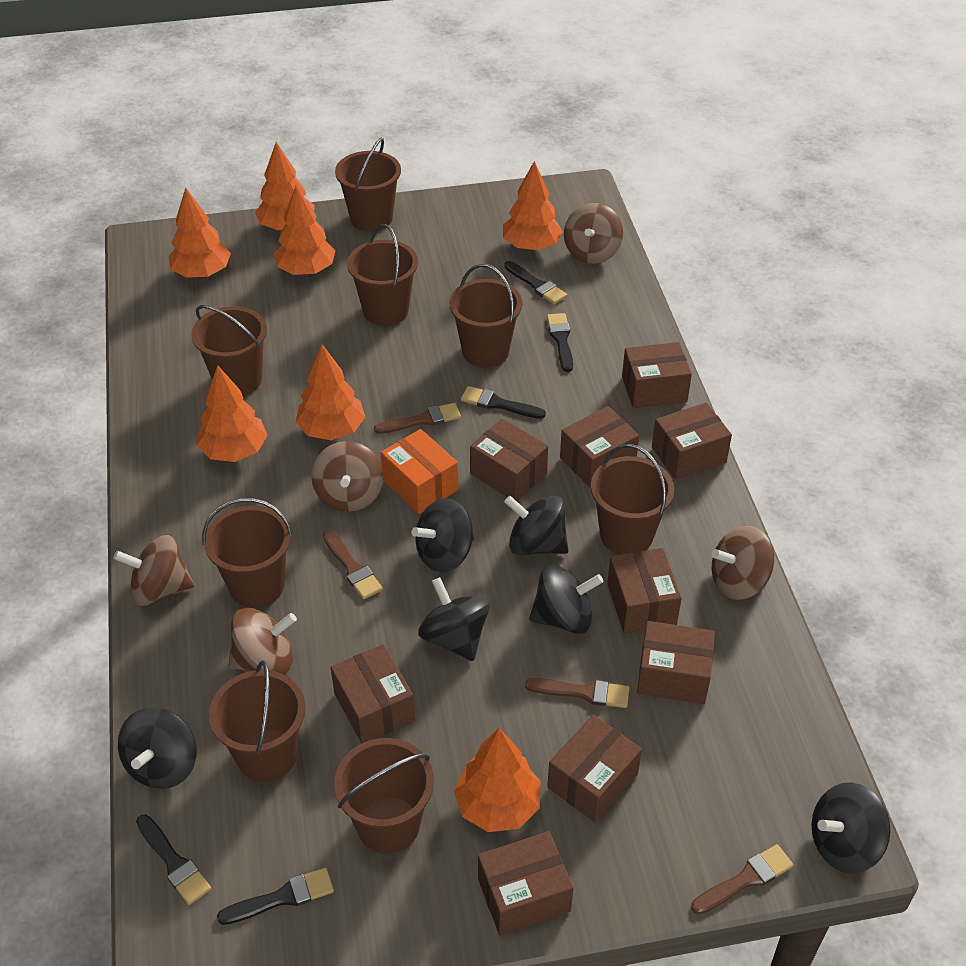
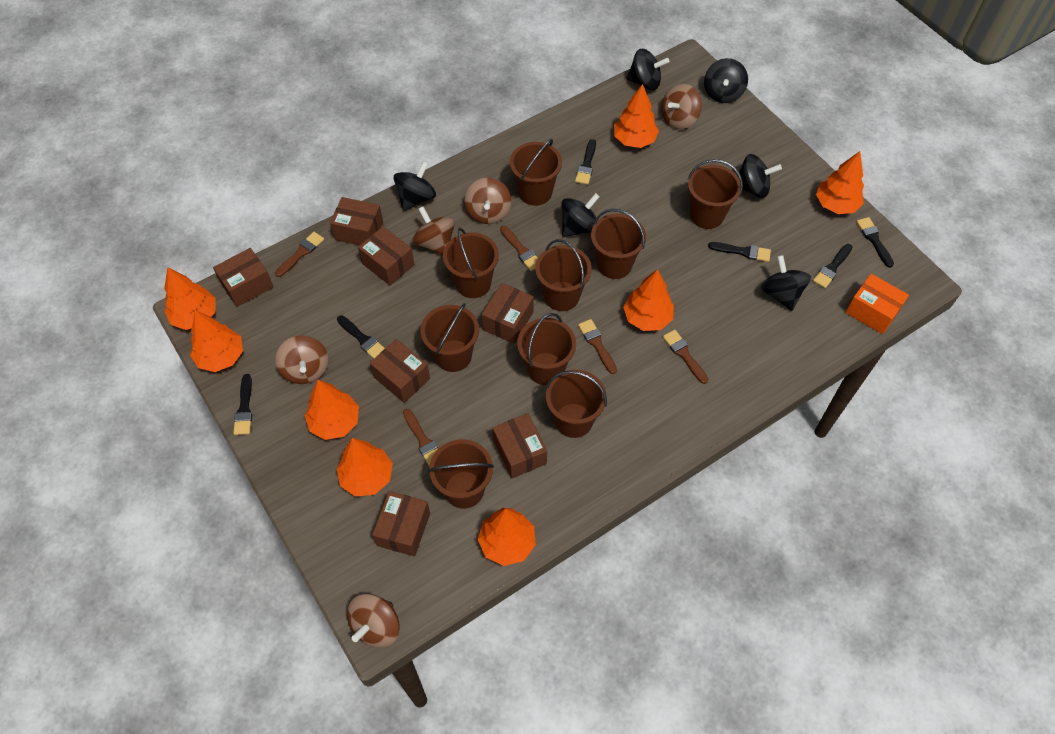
black brush: [136,815,211,905] [217,867,334,925] [461,386,546,419] [504,261,567,304] [547,313,573,372] = 5 -> [233,374,252,435] [337,315,385,359] [575,139,596,185] [708,242,771,262] [813,244,852,288] [856,217,894,268] = 6
brown box: [331,644,415,744] [470,418,548,501] [478,831,573,936] [547,715,642,822] [560,406,639,488] [607,548,682,634] [622,342,692,408] [637,621,715,704] [652,402,732,480] = 9 -> [213,248,273,307] [330,197,383,245] [358,226,415,286] [370,339,430,403] [372,491,430,556] [482,283,534,344] [492,413,547,478] = 7
brown brush: [323,530,383,599] [374,403,461,434] [525,678,629,708] [691,844,793,914] = 4 -> [275,232,324,277] [403,409,438,467] [500,226,538,271] [578,319,617,374] [663,330,708,384] = 5
brown bucket: [191,305,267,396] [202,498,293,608] [209,660,305,782] [334,738,434,854] [335,138,401,231] [347,224,418,326] [449,264,522,367] [591,444,674,554] = 8 -> [421,303,479,372] [428,439,494,509] [443,228,499,298] [510,139,562,206] [517,313,576,385] [535,239,592,311] [546,370,607,438] [591,209,646,279] [688,159,743,229] = 9
orange tree: [169,188,231,278] [197,365,268,462] [255,142,314,230] [274,185,336,275] [295,344,365,440] [454,728,541,832] [503,161,563,250] = 7 -> [164,267,216,330] [190,310,243,372] [305,380,359,440] [337,438,393,497] [478,508,536,566] [614,84,659,148] [623,269,674,331] [816,151,864,214] = 8

